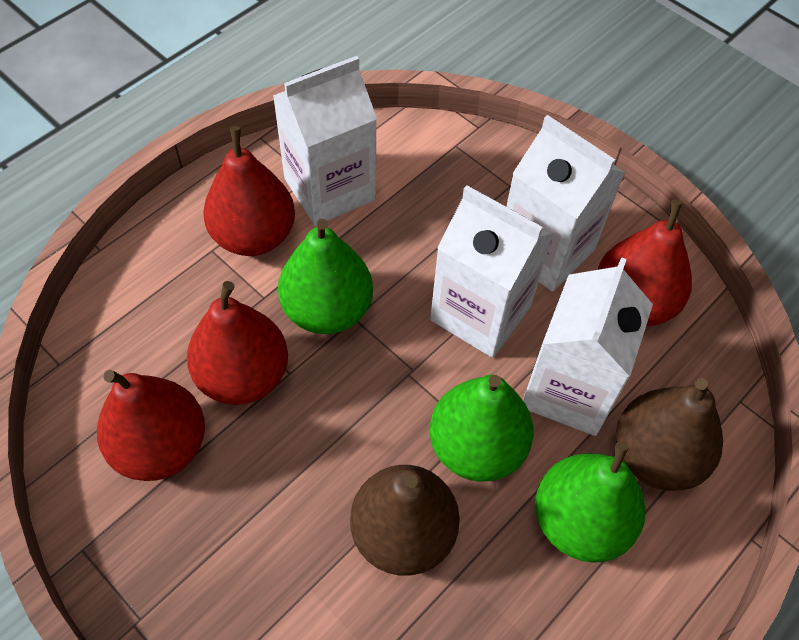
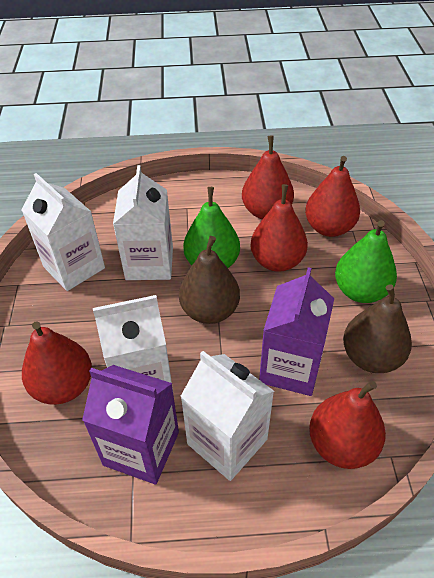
green pear: [278,219,373,334] [430,375,534,482] [535,441,645,563] = 3 -> [183,187,240,268] [335,220,397,303] = 2
purple carton: none = 0 -> [82,365,179,485] [259,267,334,396] = 2
red pear: [97,370,205,481] [187,281,288,405] [203,126,295,256] [597,200,692,326] = 4 -> [22,322,92,405] [242,135,294,219] [250,184,308,272] [305,156,360,237] [309,380,386,469] = 5

